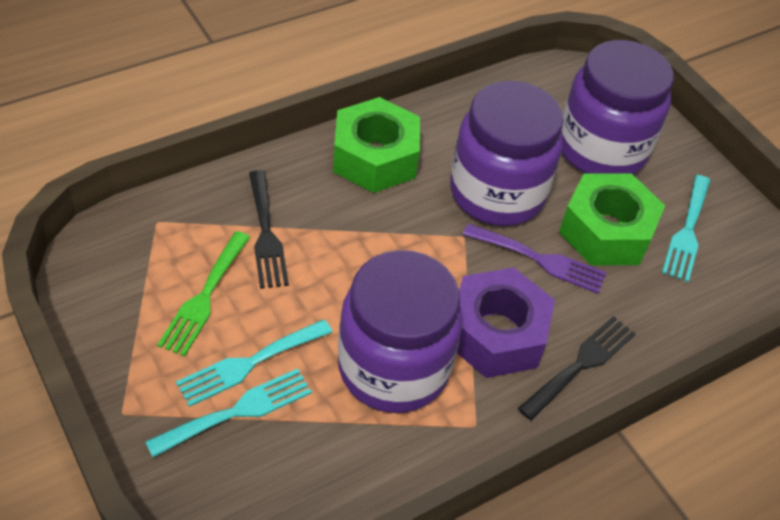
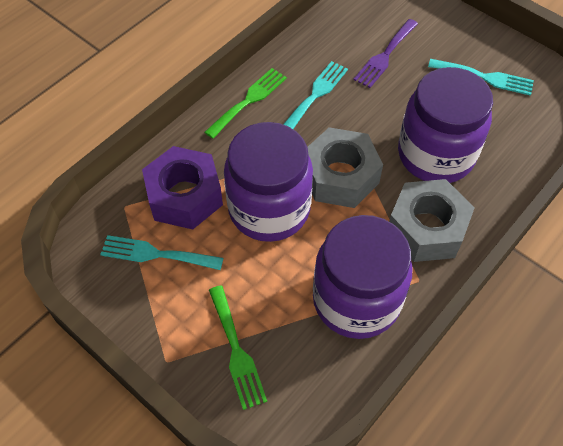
black fork: [249,170,289,289] [518,316,636,421] = 2 -> none = 0
green fork: [157,231,250,356] = 1 -> [205,68,287,139] [209,285,267,410] = 2
green nut: [333,97,420,193] [559,173,665,266] = 2 -> none = 0
grey nut: none = 0 -> [307,127,383,208] [389,179,475,262] = 2

